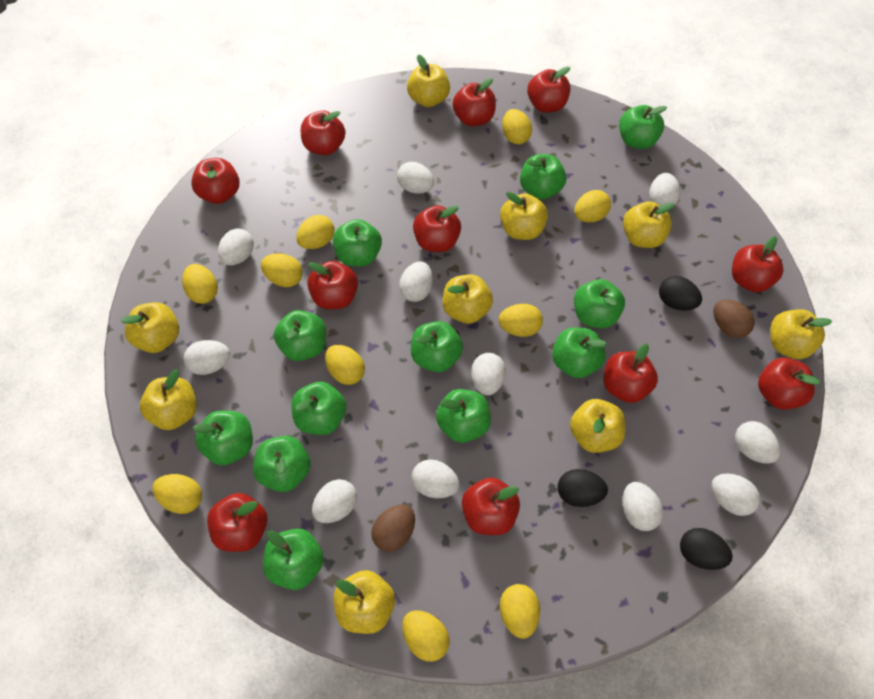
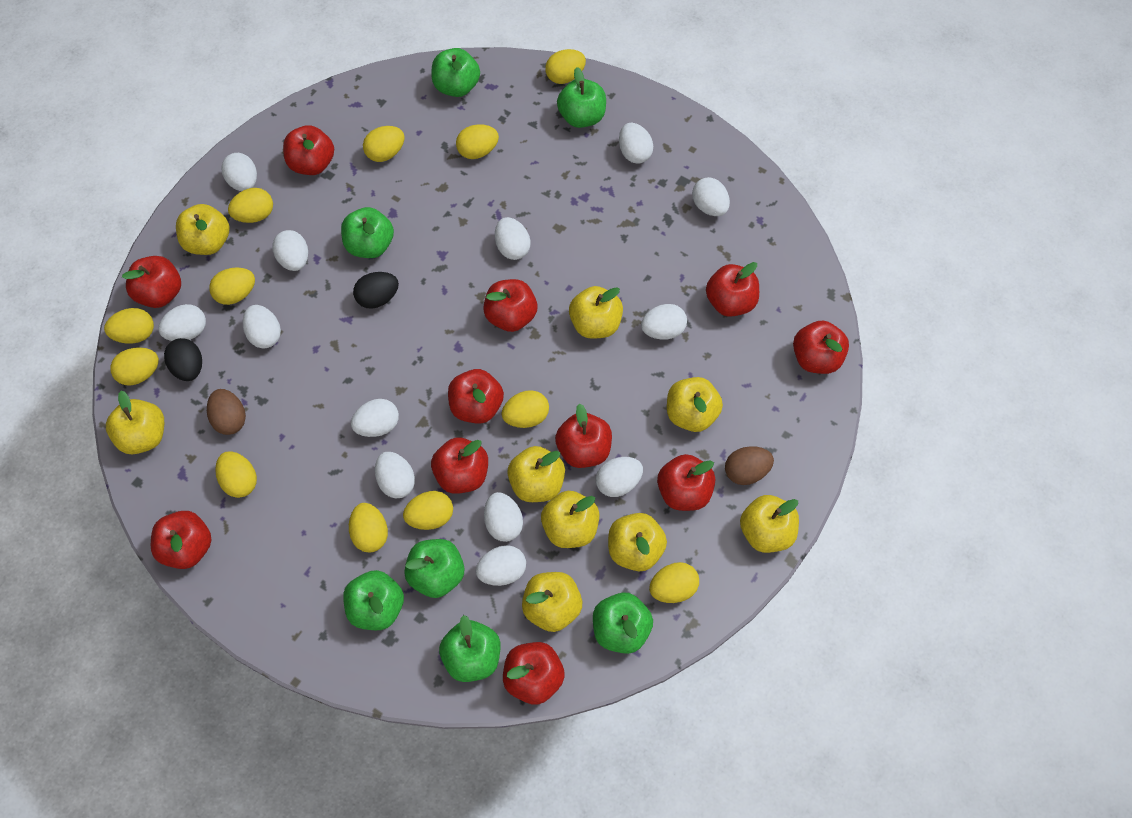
black egg: [558,469,608,507] [659,276,702,311] [680,528,733,570] = 3 -> [164,338,202,381] [353,272,399,309] = 2
green apple: [192,410,253,465] [253,436,311,492] [263,528,324,590] [274,310,326,361] [291,382,346,435] [333,219,382,267] [411,321,463,372] [436,389,491,443] [520,154,566,199] [552,327,607,378] [574,279,625,328] [619,105,667,149] = 12 -> [341,207,394,258] [343,570,404,630] [404,539,464,598] [431,48,480,97] [439,615,500,682] [557,67,606,128] [593,593,653,654] = 7
white egg: [184,340,230,375] [218,229,254,265] [312,479,357,523] [397,162,434,193] [399,261,433,302] [412,459,460,498] [471,353,506,395] [623,482,663,531] [649,173,680,206] [712,473,760,516] [735,421,780,464] = 11 -> [158,304,206,341] [221,153,257,191] [243,305,281,349] [272,230,308,271] [351,399,399,437] [375,452,415,498] [476,545,526,586] [484,492,523,542] [495,217,531,260] [596,457,643,497] [619,123,653,164] [641,304,687,340] [692,177,730,216] = 13
yellow egg: [153,474,202,514] [182,264,218,304] [261,253,303,287] [296,215,334,249] [325,345,365,385] [402,610,450,662] [499,304,543,337] [500,584,540,639] [502,109,532,144] [574,190,611,222] = 10 -> [104,308,154,344] [110,347,159,386] [209,267,255,305] [215,451,257,498] [228,188,273,223] [349,503,388,553] [363,126,404,162] [403,491,453,530] [456,124,499,159] [501,390,549,428] [545,49,586,84] [649,562,699,603] = 12

